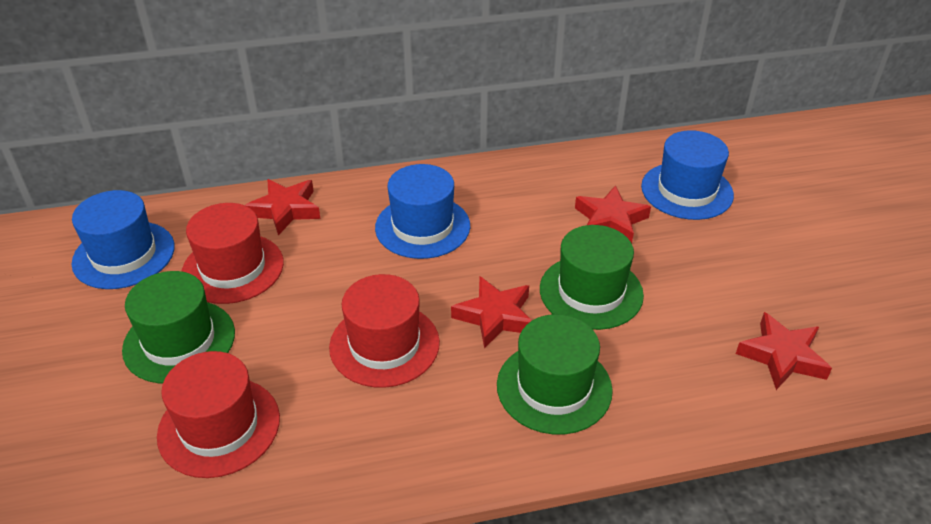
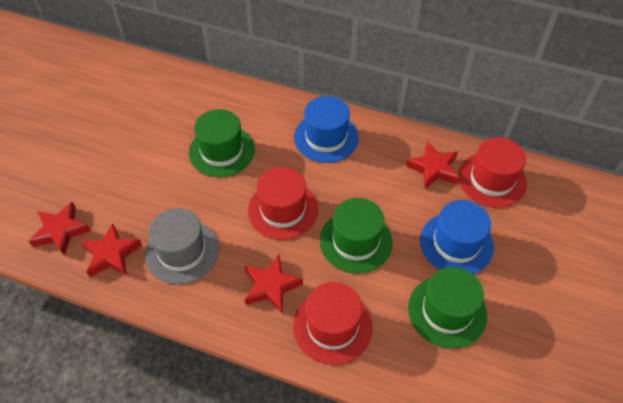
blue hat: [71,190,175,289] [375,164,470,259] [641,130,734,220] = 3 -> [294,96,358,163] [420,200,494,274] = 2
grey hat: none = 0 -> [145,208,219,285] = 1

